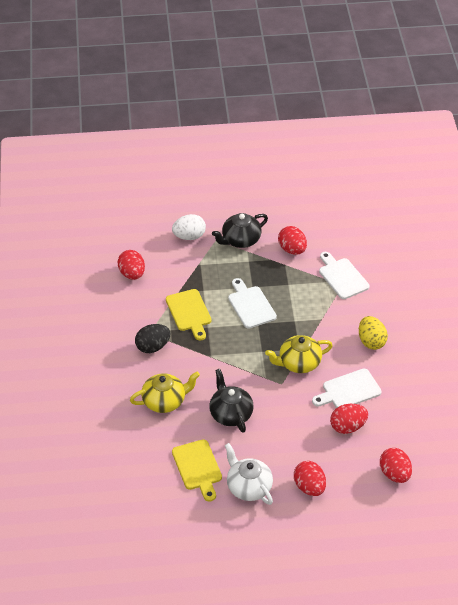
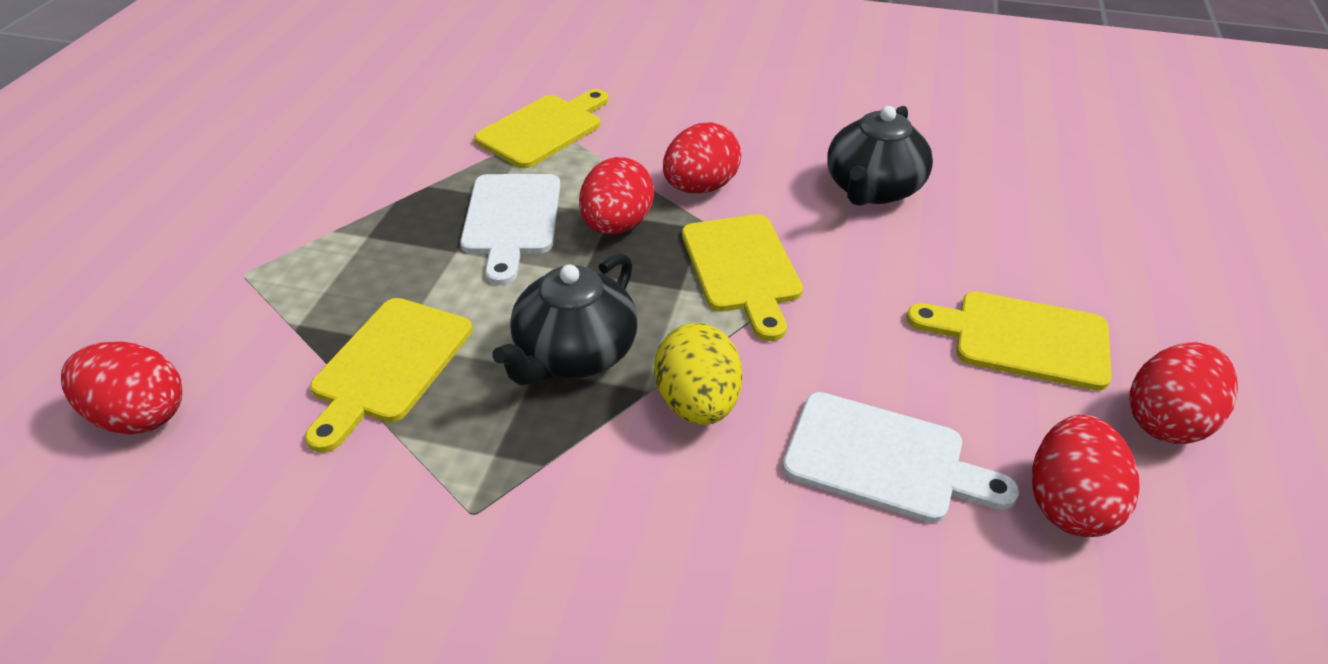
black egg: [135,324,170,353] = 1 -> none = 0
white cutting board: [228,278,277,328] [312,369,381,408] [319,252,370,299] = 3 -> [460,174,560,285] [783,392,1019,523] = 2
white egg: [172,214,206,240] = 1 -> none = 0
white teapot: [225,443,273,505] = 1 -> none = 0
yellow cutting board: [166,289,211,340] [172,439,222,502] = 2 -> [305,298,472,453] [474,89,609,168] [682,214,803,341] [907,291,1112,391] = 4
yellow teapot: [130,372,200,413] [265,335,333,373] = 2 -> none = 0

